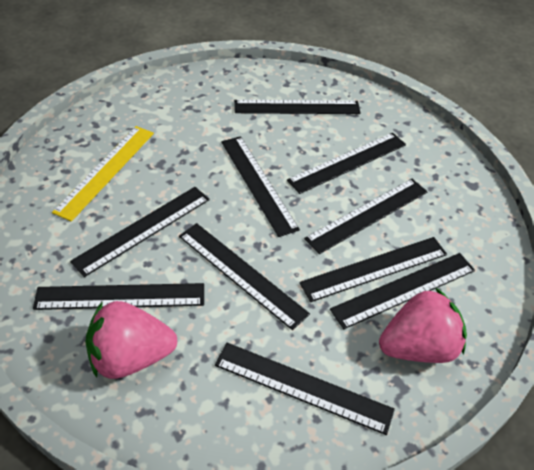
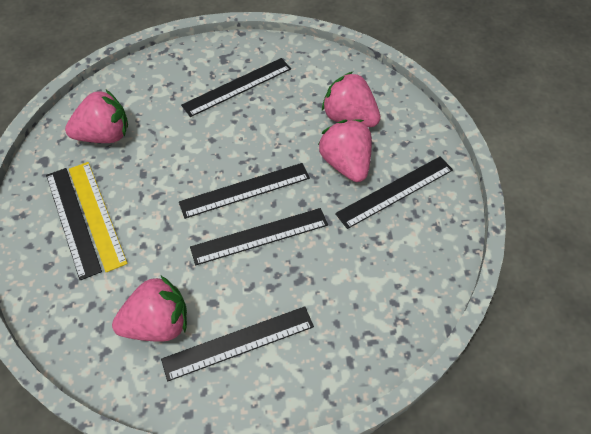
black ruler: [33,283,204,310] [70,187,210,277] [179,223,310,330] [215,343,395,435] [221,136,300,237] [234,100,361,114] [287,133,406,194] [299,237,447,302] [304,179,428,254] [330,253,475,329] = 10 -> [46,168,102,281] [161,306,314,381] [179,163,310,219] [181,58,291,117] [190,208,328,265] [335,156,453,229] = 6
pink strawberry: [86,301,177,379] [379,287,467,363] = 2 -> [65,90,128,143] [112,276,187,342] [318,119,372,182] [322,72,381,127] = 4

